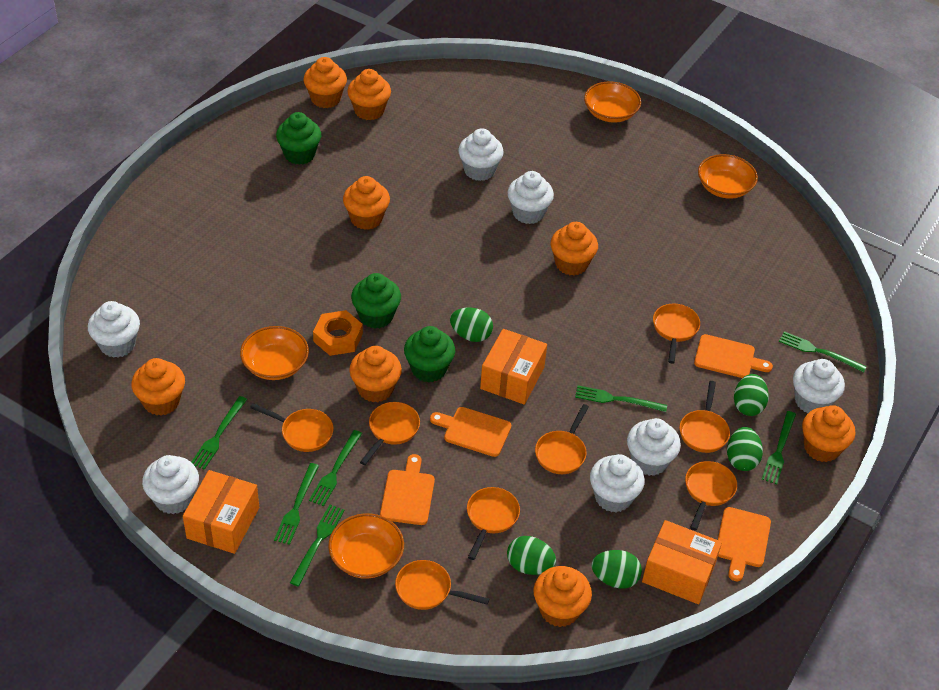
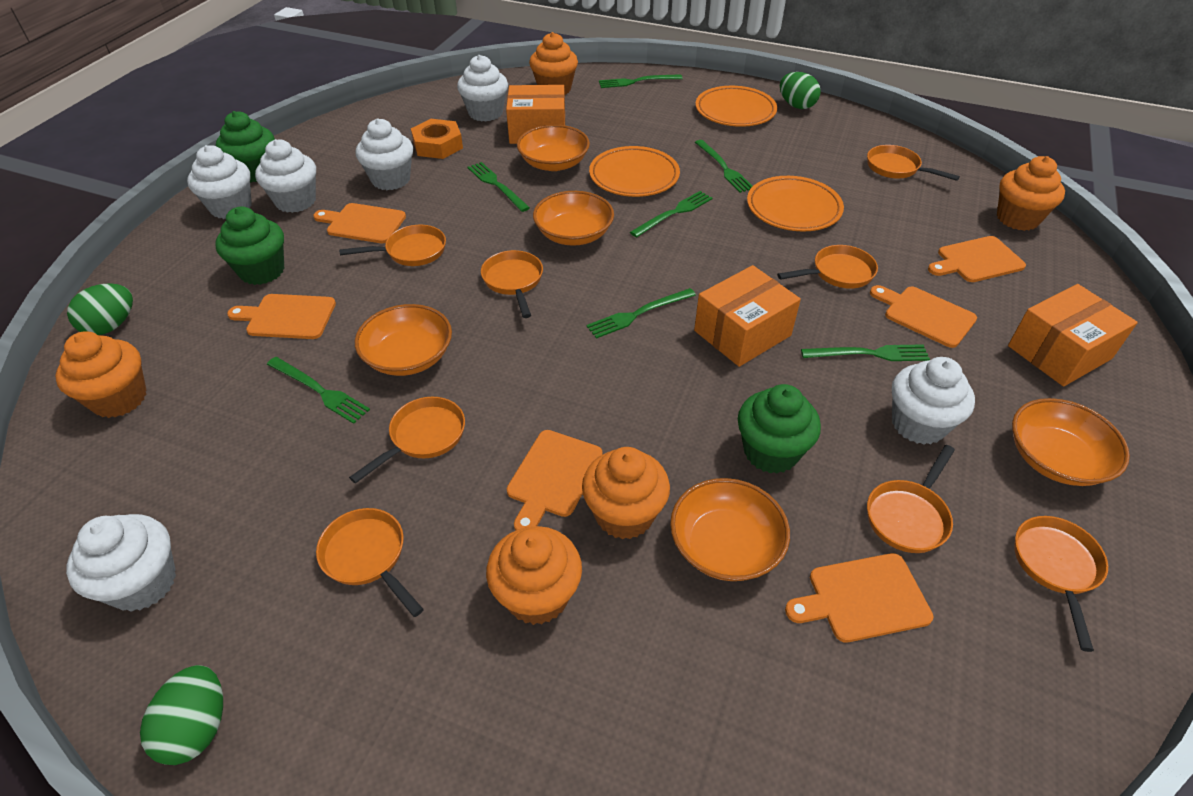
green egg: [450,308,493,342] [507,536,556,575] [592,550,642,588] [727,427,763,471] [734,374,769,416] = 5 -> [67,283,133,335] [140,665,223,765] [780,72,821,109] = 3
orange bowl: [240,326,309,380] [328,513,404,579] [584,81,641,123] [698,154,758,199] = 4 -> [355,304,452,376] [517,125,590,171] [533,191,614,246] [670,478,790,581] [1012,398,1130,486] = 5
orange cupcake: [131,358,185,416] [303,57,347,108] [343,176,390,230] [347,69,391,120] [349,346,402,402] [533,566,592,627] [550,222,598,276] [802,405,855,462] = 8 -> [55,331,147,418] [486,526,582,625] [529,32,578,95] [582,447,670,539] [997,156,1065,231] = 5
orange cutting board: [380,454,435,525] [430,407,511,457] [694,334,773,378] [718,507,771,581] = 4 -> [227,294,336,339] [313,203,406,243] [507,430,603,531] [785,553,933,643] [870,285,977,348] [928,236,1026,282] = 6
orange plate: none = 0 -> [589,146,680,197] [695,86,777,127] [747,176,844,232] = 3
white cupcake: [88,301,140,358] [142,455,199,514] [458,128,504,181] [507,171,554,224] [590,454,645,512] [627,418,681,476] [793,359,845,413] = 7 -> [66,514,176,612] [187,145,252,219] [255,139,316,213] [355,118,413,190] [457,55,508,122] [892,357,975,445] = 6

